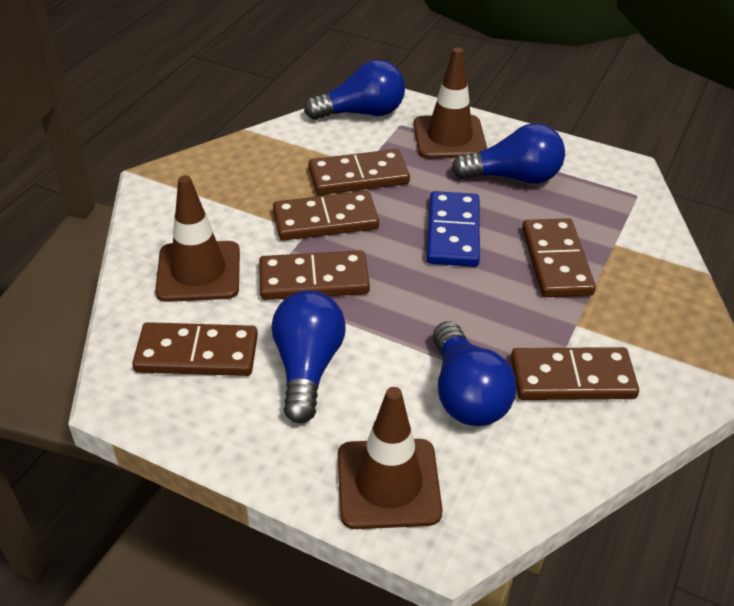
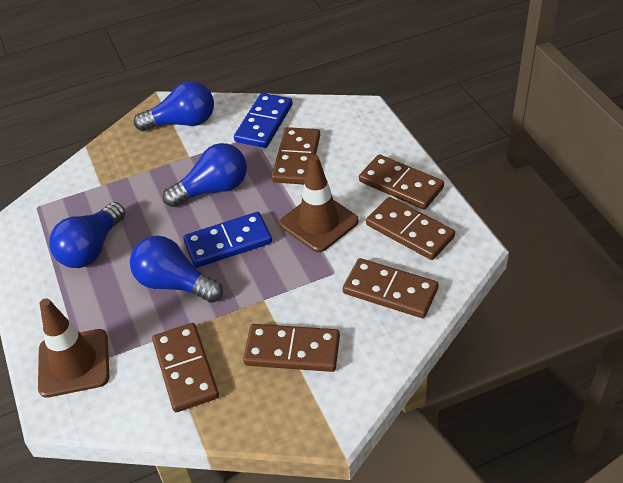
blue domino: [427,191,480,267] = 1 -> [183,212,272,268] [234,93,293,148] = 2
brown traffic cone: [155,175,240,302] [338,387,443,529] [414,47,487,159] = 3 -> [38,298,109,398] [280,155,359,252] = 2

